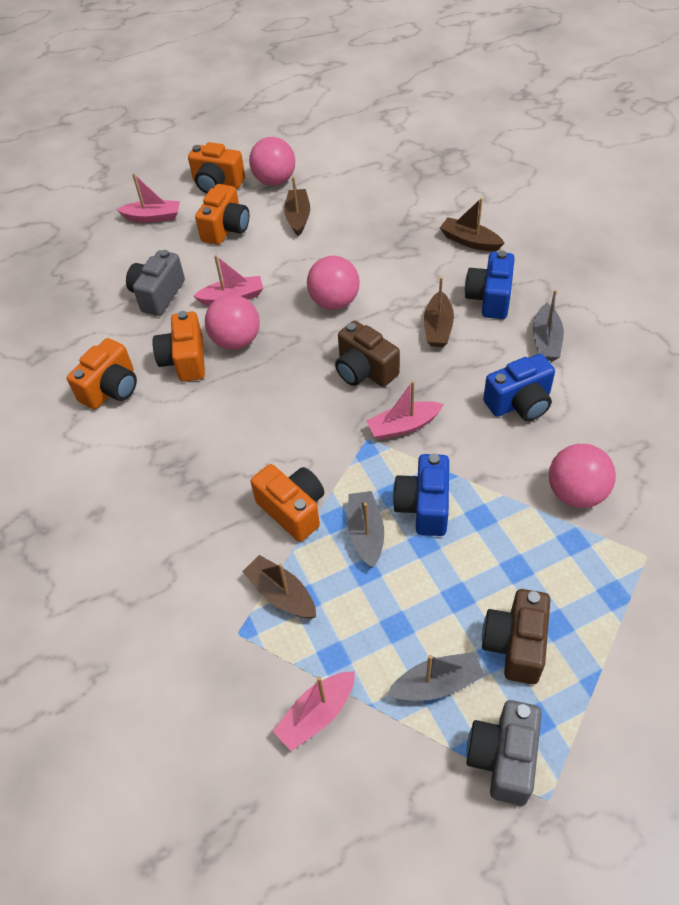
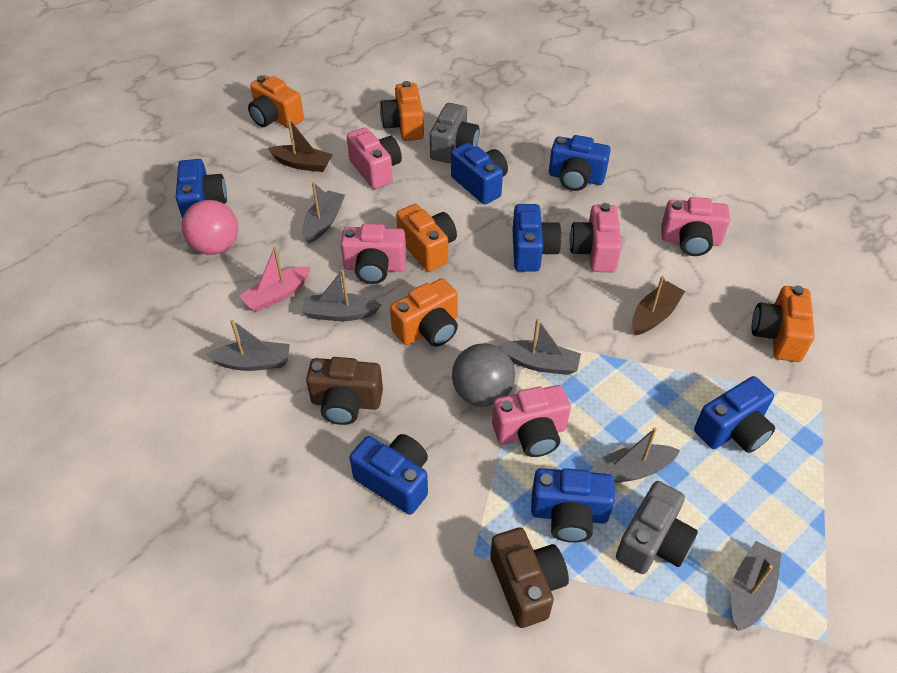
blue camera: [393,454,449,536] [465,250,515,319] [483,354,555,421] = 3 -> [176,159,227,219] [350,434,428,515] [451,143,508,205] [513,204,562,272] [531,468,615,543] [549,135,611,191] [694,376,775,453] = 7
brown boat: [242,555,316,619] [284,177,310,236] [424,277,454,347] [440,198,505,251] = 4 -> [268,118,333,172] [632,276,685,335] = 2
grey ball: none = 0 -> [452,343,515,407] = 1
grey boat: [348,491,384,568] [387,652,485,701] [533,290,564,361] = 3 -> [206,319,290,371] [302,182,345,243] [302,270,381,321] [498,318,581,375] [592,427,680,483] [731,541,782,631] = 6
pink ball: [205,294,260,350] [249,137,295,186] [307,256,360,310] [549,444,616,508] = 4 -> [182,200,238,255] = 1
pink boat: [116,173,180,223] [193,255,263,306] [273,671,355,751] [366,381,444,440] = 4 -> [240,247,311,312] = 1
pink camera: none = 0 -> [341,224,406,284] [347,128,402,189] [492,385,571,457] [570,203,622,272] [661,197,730,256] = 5

